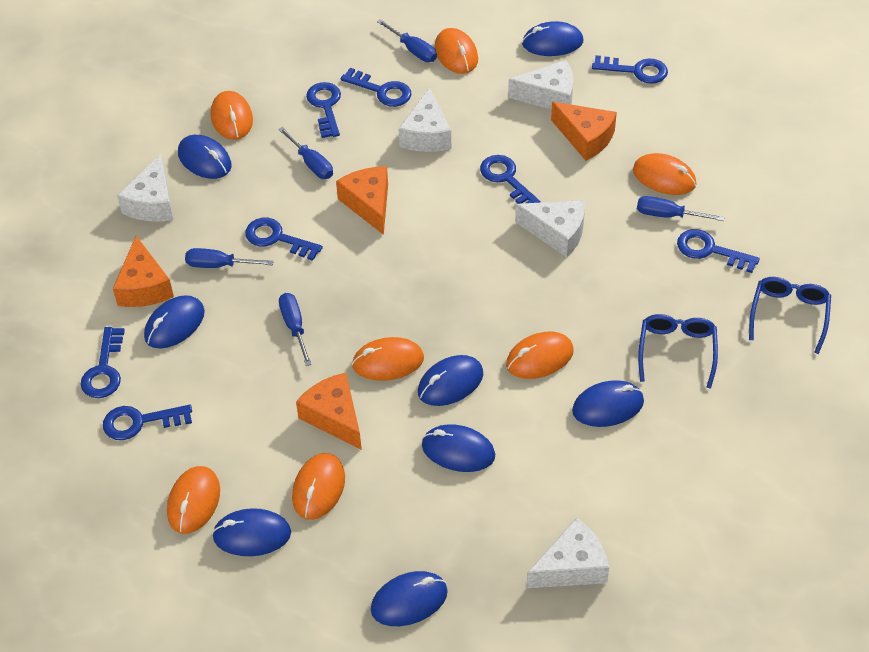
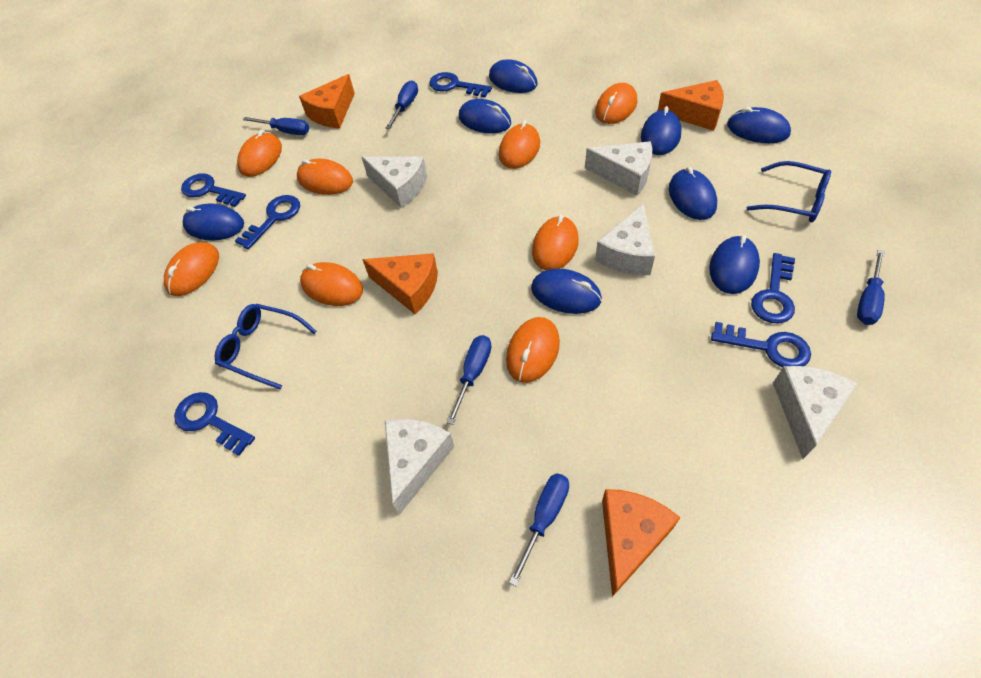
blue key: [80,327,125,398] [103,405,192,440] [245,218,323,261] [306,82,341,138] [341,68,411,107] [480,155,541,204] [592,55,668,84] [677,229,760,273] = 8 -> [174,392,255,456] [181,173,246,207] [235,195,300,249] [429,72,492,98] [711,322,811,368] [751,253,795,323] = 6
orange mouse: [167,466,220,534] [211,91,253,140] [292,453,345,520] [352,337,424,381] [435,28,478,74] [506,332,574,379] [633,153,696,195] = 7 -> [164,242,219,296] [237,130,282,177] [297,159,353,195] [300,262,363,306] [499,120,540,169] [506,317,560,383] [532,215,578,271] [595,83,637,124] = 8

